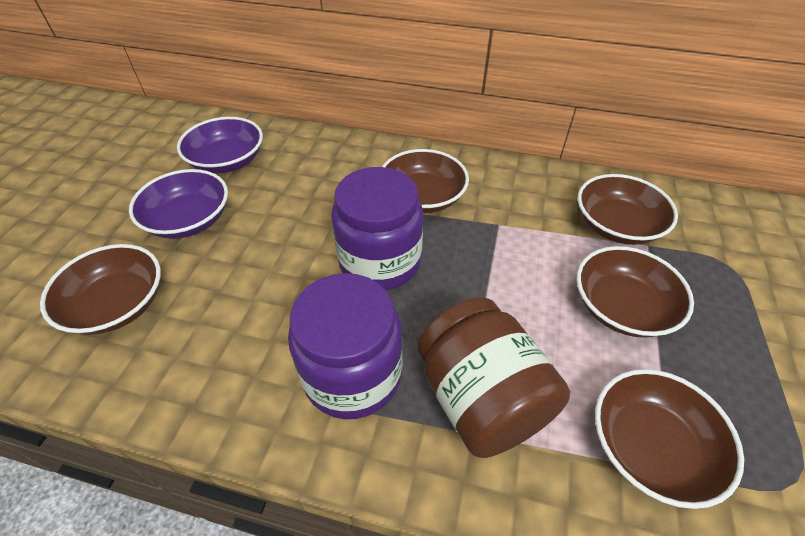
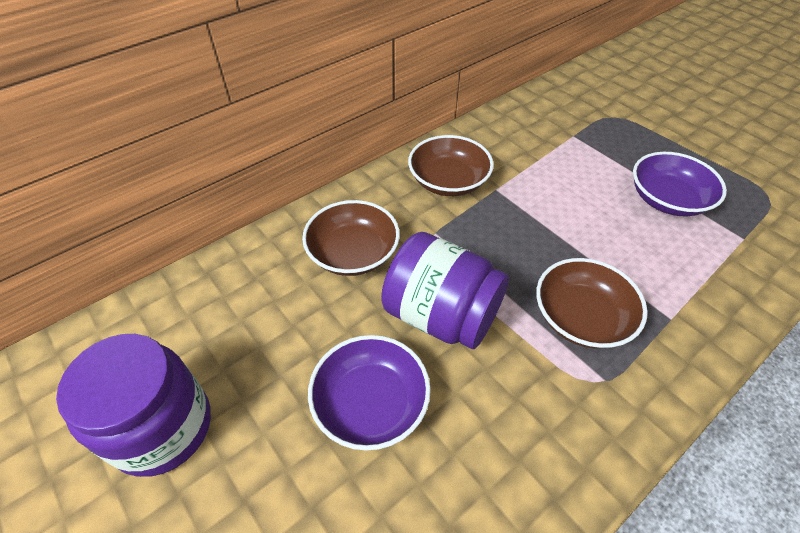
brown bowl: [40,244,161,335] [382,149,469,213] [576,246,694,338] [578,174,678,245] [595,369,744,509] = 5 -> [302,200,400,276] [408,135,494,196] [536,258,648,349] = 3
brown jar: [418,297,570,458] = 1 -> none = 0

